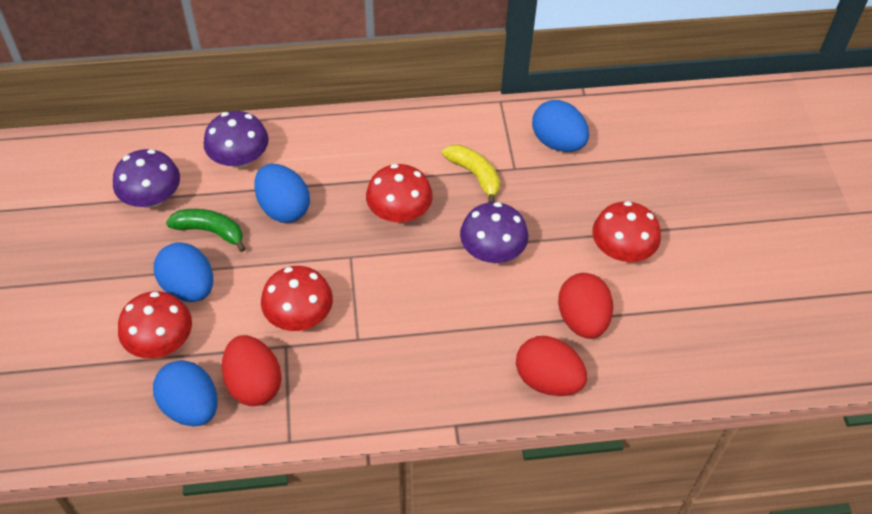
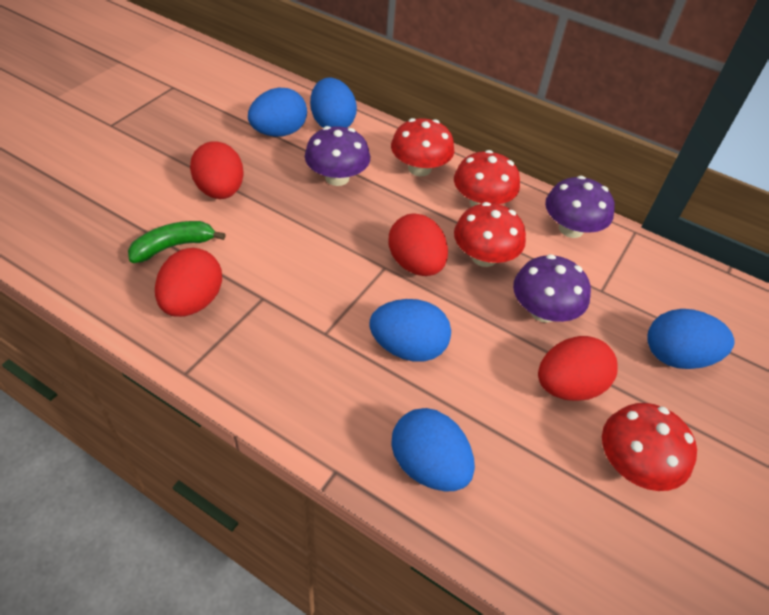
blue egg: [153,360,218,426] [154,242,213,302] [254,164,310,223] [532,100,589,152] = 4 -> [248,88,307,137] [310,78,357,128] [369,299,451,362] [392,408,475,491] [647,309,734,369] = 5
red egg: [222,335,282,406] [516,336,587,396] [558,273,613,339] = 3 -> [155,248,222,317] [190,141,243,199] [388,213,448,276] [538,336,618,401] = 4
yellow banana: [442,144,500,203] = 1 -> none = 0

